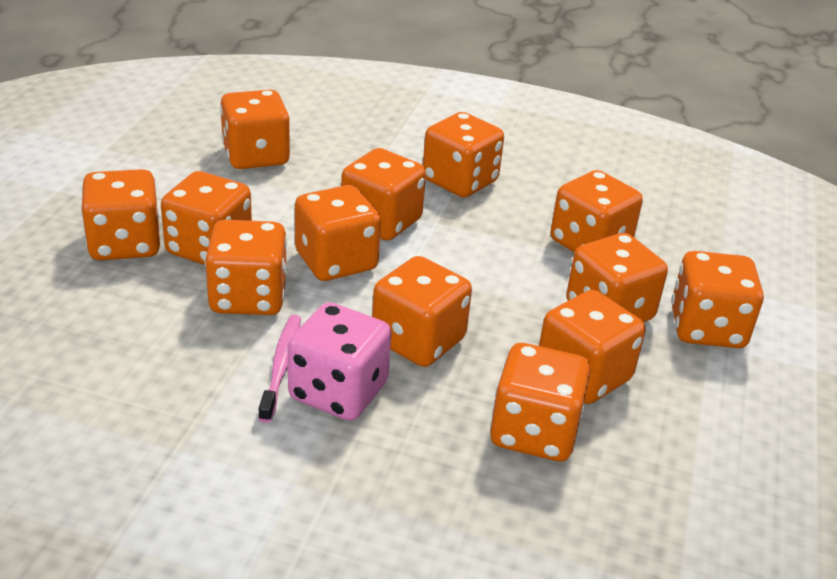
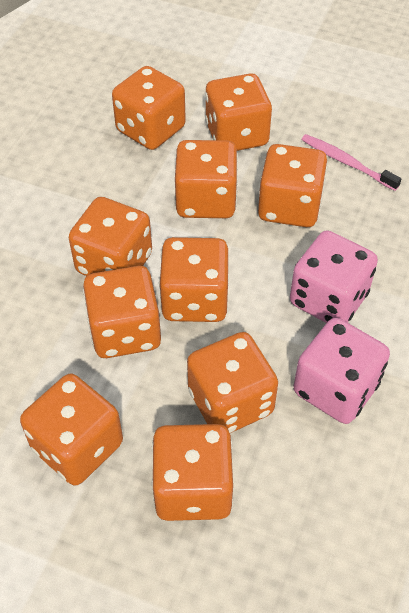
orange dice: [81,169,160,260] [161,171,252,265] [205,220,287,315] [220,90,290,169] [295,185,381,281] [341,148,426,241] [372,256,472,367] [423,112,504,198] [490,343,591,462] [539,290,645,404] [550,170,643,253] [566,233,668,322] [671,251,764,348] = 13 -> [20,374,123,486] [69,197,152,276] [83,266,161,358] [112,66,186,150] [151,424,233,521] [159,237,229,322] [175,140,238,218] [187,332,278,433] [205,73,272,151] [258,144,328,227] = 10
pink dice: [288,302,391,421] = 1 -> [290,230,378,323] [294,318,390,424] = 2

